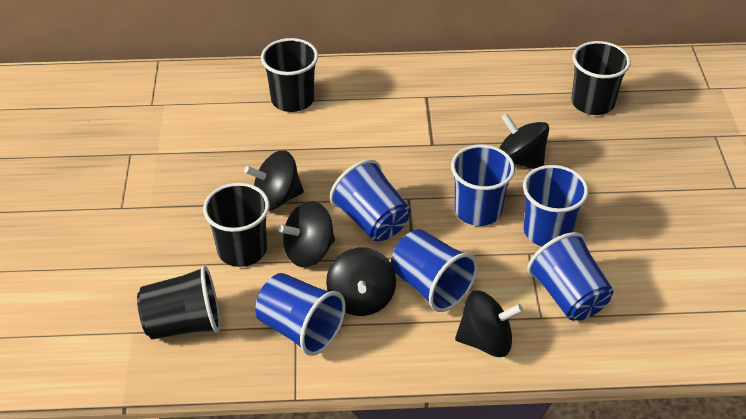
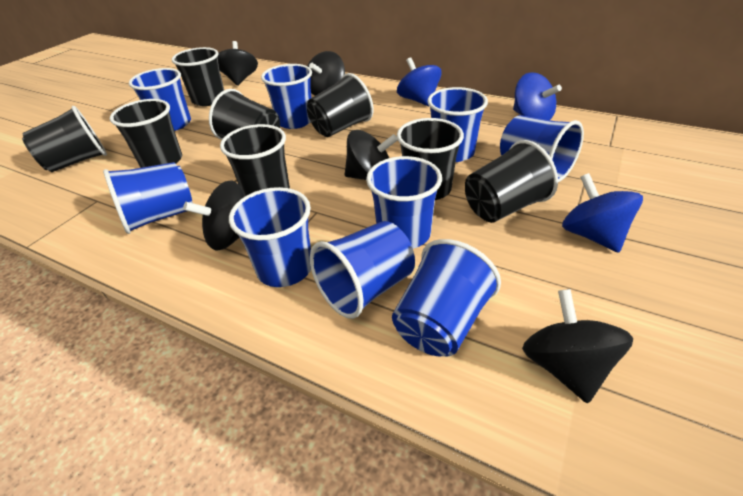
black cup: [137,266,220,340] [203,183,269,267] [261,38,318,112] [571,41,631,115] = 4 -> [22,106,107,172] [110,99,182,168] [172,47,224,106] [209,89,280,140] [220,124,290,196] [307,73,373,137] [397,118,464,200] [465,140,558,223] = 8
blue cup: [255,273,346,356] [330,160,410,241] [391,229,478,312] [451,144,515,226] [523,165,588,246] [527,232,613,320] = 6 -> [103,162,193,234] [129,68,191,131] [229,187,311,287] [261,64,312,129] [310,221,415,319] [366,156,442,249] [392,239,501,356] [427,87,488,162] [500,115,584,182] = 9
blue spinning top: none = 0 -> [397,57,442,107] [513,72,562,120] [562,173,643,253] = 3

